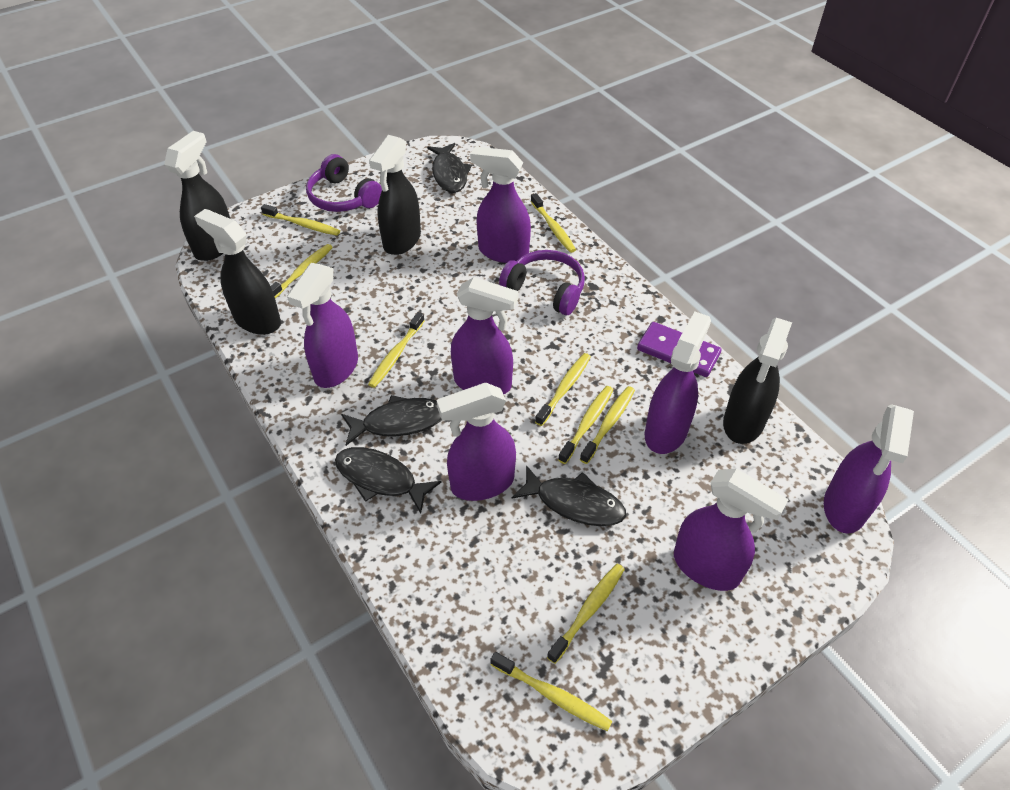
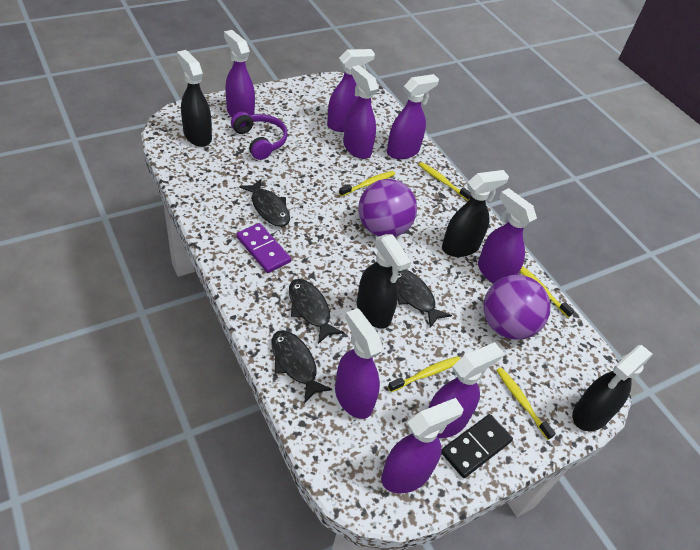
black domino: none = 0 -> [441,414,513,478] = 1
purple ball: none = 0 -> [358,179,417,237] [484,275,550,340] = 2
purple headphones: [306,154,382,212] [499,250,585,315] = 2 -> [231,112,288,160] = 1
purple spray bottle: [287,263,358,388] [436,383,516,501] [451,277,519,394] [470,147,531,263] [645,312,711,454] [674,469,789,591] [824,404,914,534] = 7 -> [224,30,255,117] [327,49,375,132] [335,308,383,419] [343,65,378,159] [381,398,464,494] [387,74,439,159] [428,342,503,438] [478,188,537,284] = 8
yellow toothbrush: [261,204,340,236] [271,244,333,298] [368,312,425,388] [490,652,612,731] [531,193,576,253] [535,353,591,426] [547,564,625,664] [558,386,613,464] [580,386,635,464] = 9 -> [339,171,395,196] [388,356,460,392] [419,162,471,201] [496,367,556,440] [520,266,574,318] = 5

